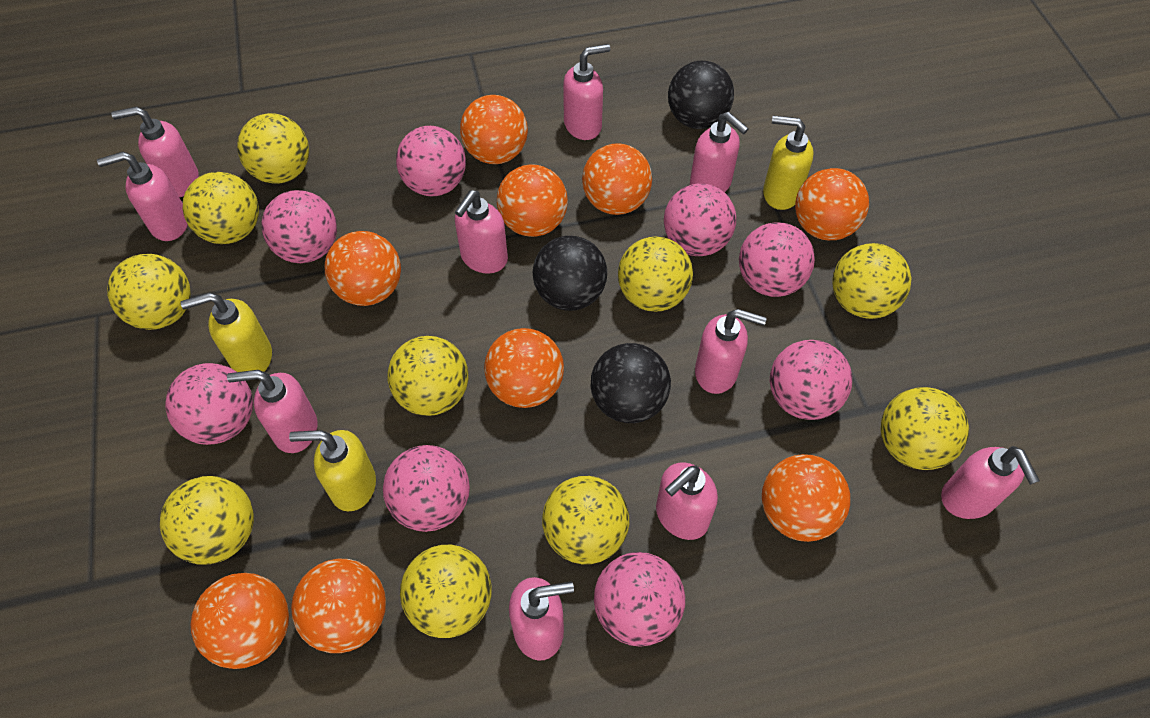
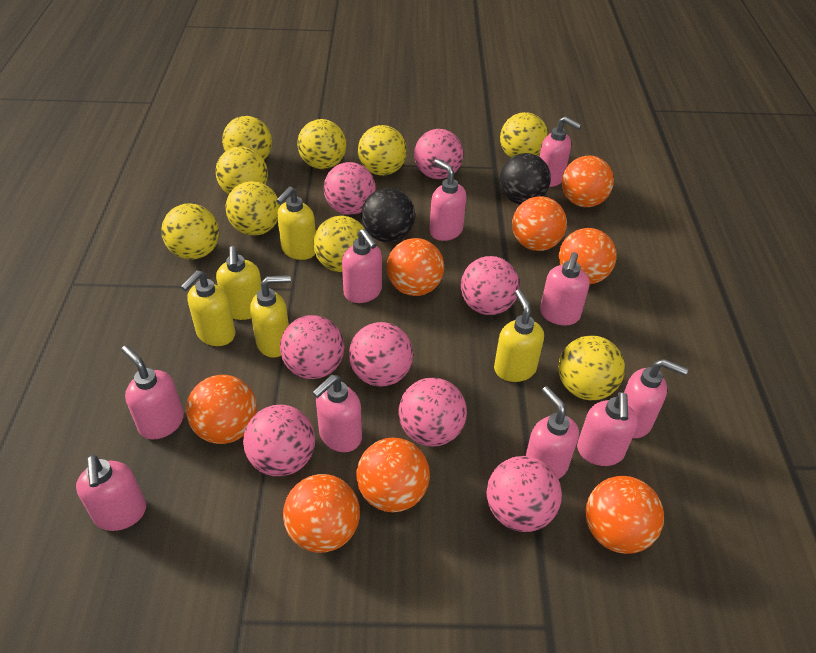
black ball: [533,236,607,311] [591,343,671,423] [668,61,734,129] = 3 -> [361,188,415,242] [500,153,551,205] = 2
orange ball: [191,573,289,669] [291,559,386,653] [325,231,401,306] [460,95,528,164] [484,328,564,408] [497,164,568,237] [582,143,652,215] [762,454,850,542] [795,168,869,240] = 9 -> [186,375,257,444] [283,474,360,553] [357,438,430,512] [387,238,444,296] [512,196,567,251] [559,228,617,284] [562,156,614,207] [585,476,664,554] = 8
yellow ball: [107,254,191,330] [160,476,254,564] [182,172,259,244] [237,113,309,184] [388,336,468,416] [400,545,492,638] [542,476,629,564] [618,237,693,312] [832,243,911,319] [880,387,969,470] = 10 -> [161,204,219,260] [216,146,268,194] [222,116,272,160] [226,181,280,236] [297,119,346,169] [313,216,366,272] [358,125,407,176] [500,112,548,158] [558,336,625,400] = 9
yellow soap dispenser: [181,292,272,372] [289,430,376,511] [763,115,814,210] = 3 -> [181,270,235,346] [216,246,261,320] [250,275,291,358] [276,186,316,260] [494,289,544,382] = 5

